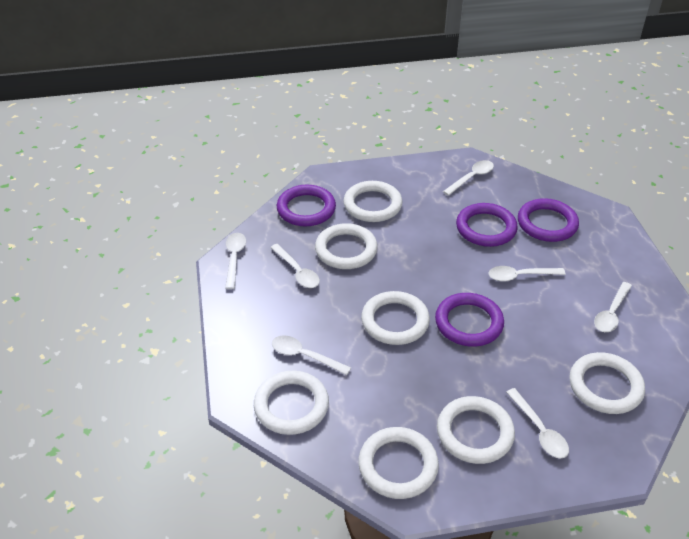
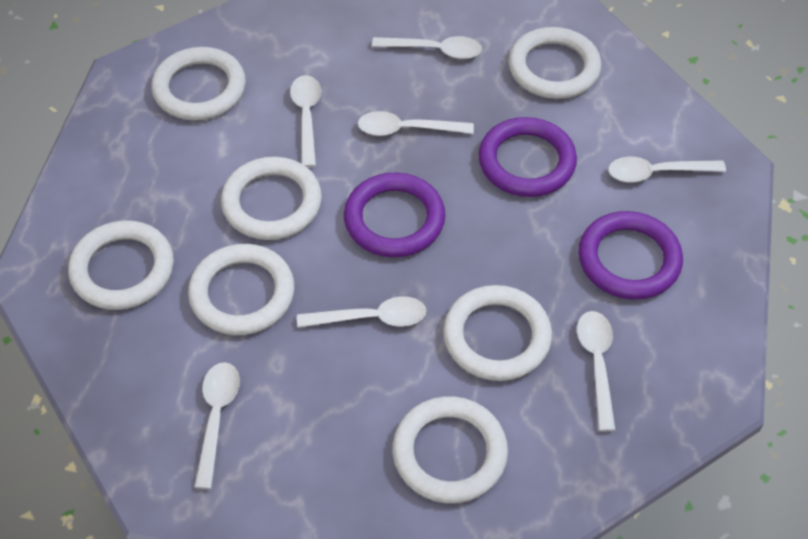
purple ring: [277,185,336,227] [435,293,504,347] [456,203,518,247] [518,198,579,242] = 4 -> [344,173,445,257] [478,117,577,197] [578,211,683,300] = 3

